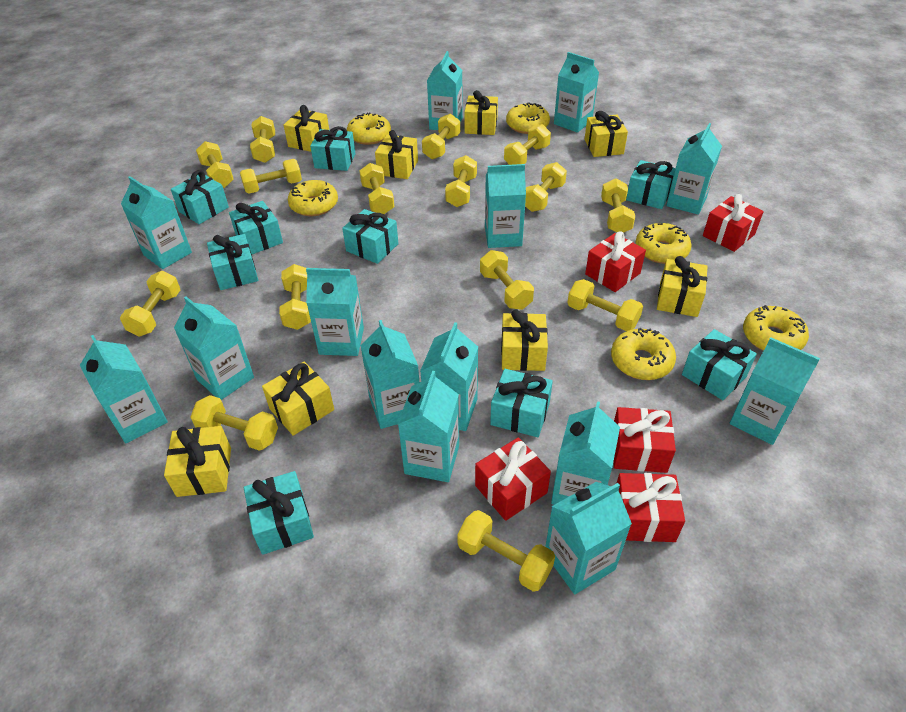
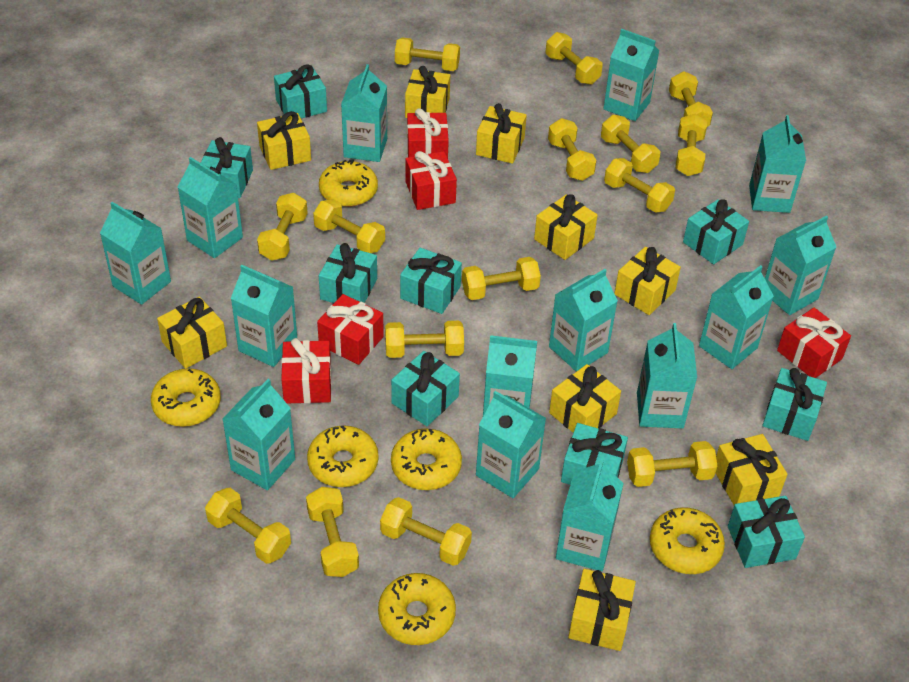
yellow gift: [164,426,231,497] [262,362,334,436] [284,105,329,152] [375,130,418,179] [465,90,498,135] [501,310,548,371] [585,111,628,157] [657,256,708,317] = 8 -> [157,297,227,369] [257,111,311,170] [405,66,450,118] [476,103,527,164] [534,194,598,260] [549,364,621,433] [568,569,636,651] [614,247,681,315] [716,434,788,505] = 9

